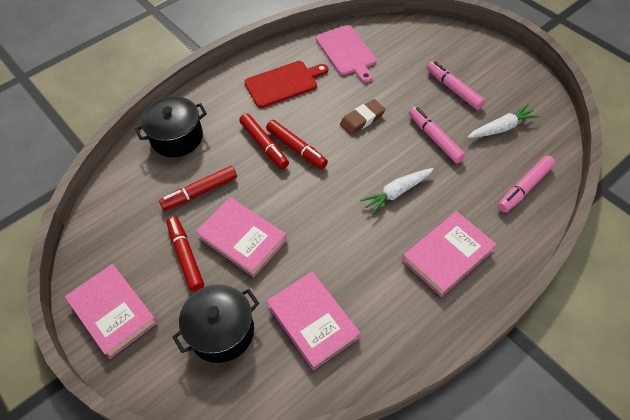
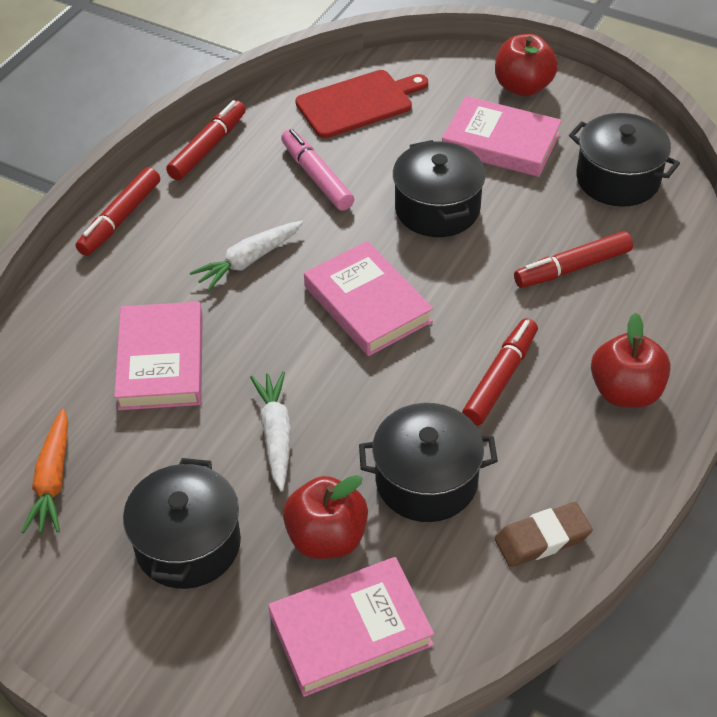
black pot: [135,96,207,157] [172,284,259,363] = 2 -> [123,458,241,589] [359,403,498,522] [393,140,486,237] [569,113,680,207] = 4
orange carrot: none = 0 -> [22,409,68,533] = 1
pink cutting board: [316,25,376,83] = 1 -> none = 0
pink marker: [409,106,466,163] [427,61,485,110] [498,155,555,212] = 3 -> [281,129,354,211] = 1
red apple: none = 0 -> [283,475,368,559] [495,34,558,96] [591,313,671,408] = 3

